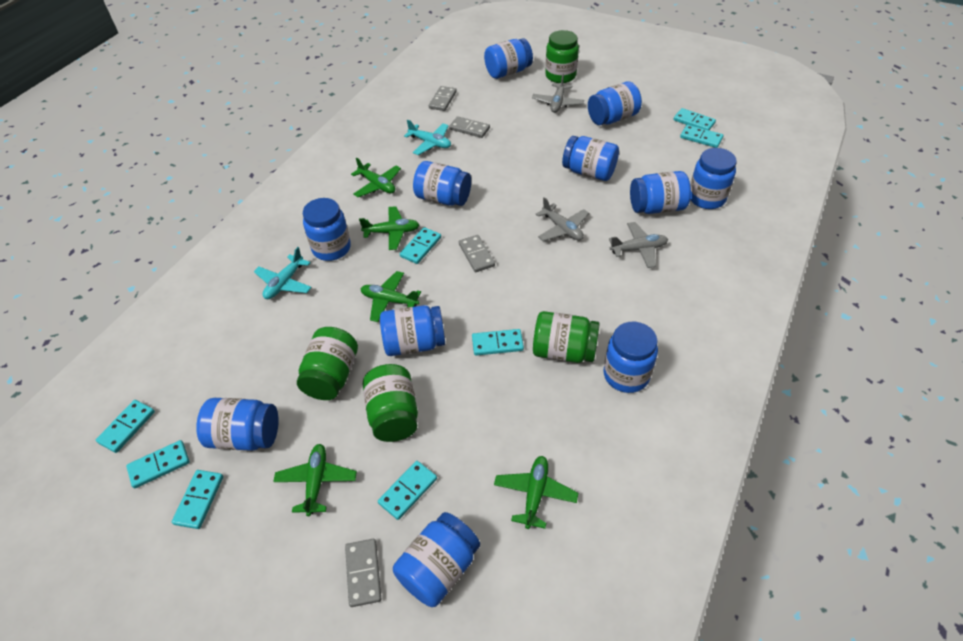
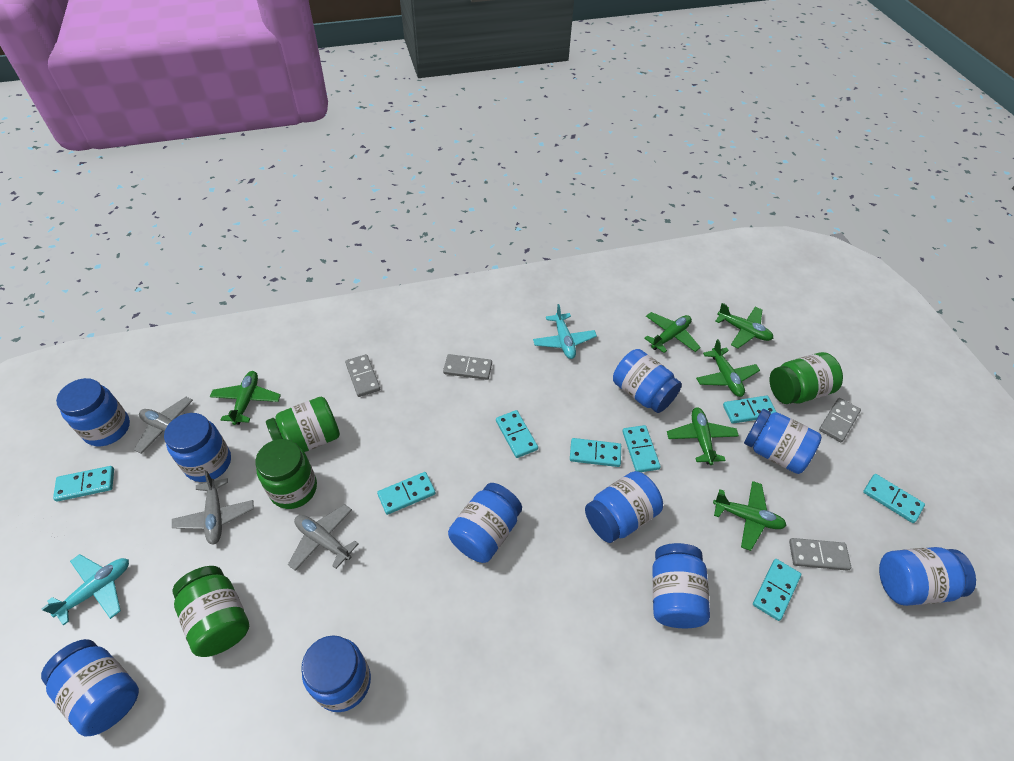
blue jar: [196,398,279,451] [303,198,351,261] [380,305,445,356] [393,512,480,607] [413,161,471,206] [484,38,533,79] [562,136,619,181] [588,82,642,125] [604,322,658,393] [630,171,691,214] [690,148,737,209] = 11 -> [41,639,139,736] [56,378,130,446] [164,413,231,482] [301,635,371,712] [448,483,522,563] [585,471,663,543] [613,349,682,413] [652,543,710,628] [744,409,822,474] [879,547,976,606] = 10
green plane: [273,444,357,516] [351,158,401,197] [359,206,419,250] [361,271,421,322] [494,456,578,529] = 5 -> [210,371,281,425] [644,312,701,353] [667,407,739,465] [696,339,760,397] [713,481,787,551] [715,303,774,348] = 6

